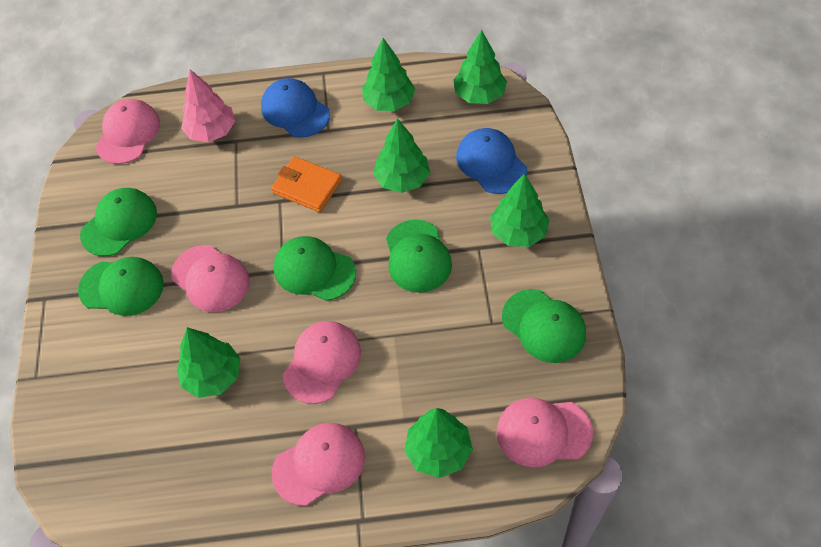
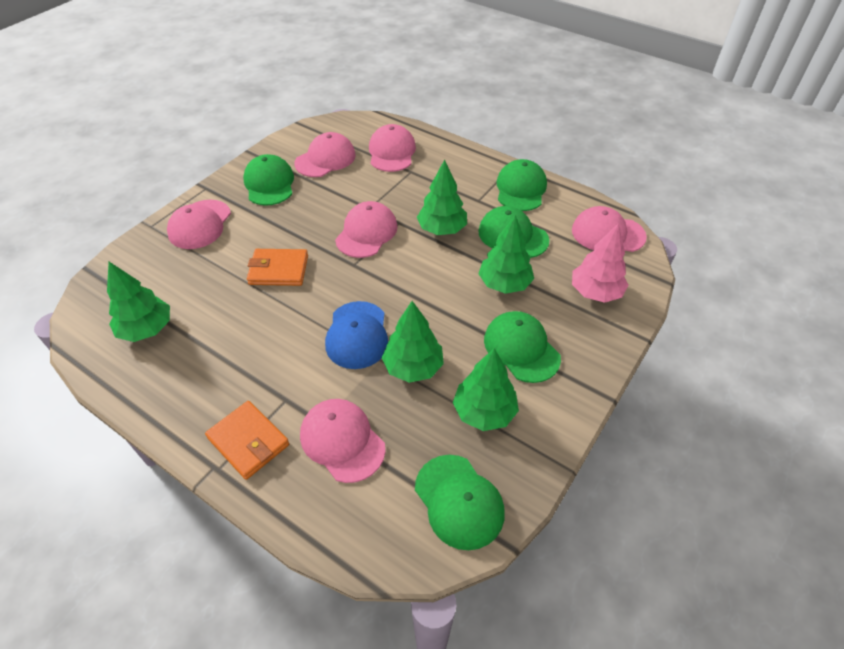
blue cap: [261,78,330,138] [456,128,527,194] = 2 -> [325,301,388,369] = 1
green tree: [177,327,240,398] [362,38,415,111] [373,118,430,193] [404,408,473,478] [453,30,507,104] [490,173,549,247] = 6 -> [107,262,170,342] [382,301,444,383] [417,159,467,235] [453,349,519,431] [478,215,534,294] = 5
orange wallet: [271,156,342,212] = 1 -> [205,401,289,480] [247,249,308,286] = 2
pink cap: [95,99,160,164] [171,245,250,312] [272,423,365,506] [283,321,361,404] [497,398,593,467] = 5 -> [167,200,231,249] [294,132,356,177] [300,399,385,483] [335,201,397,258] [369,124,416,172] [572,206,647,252] = 6

